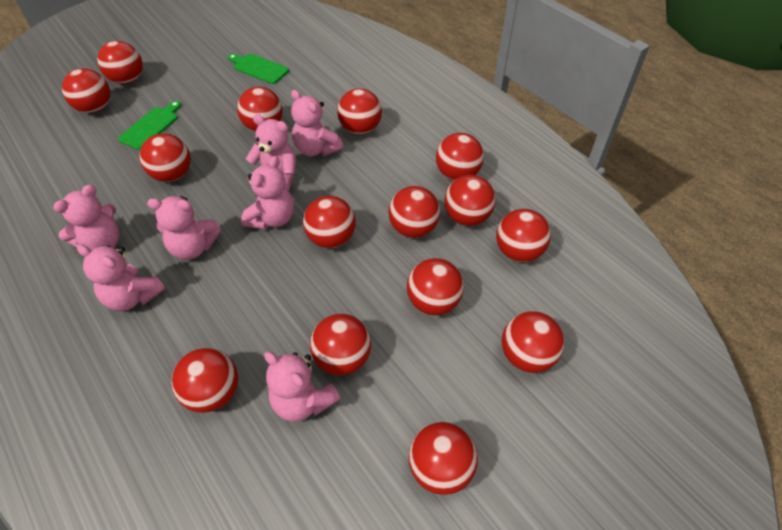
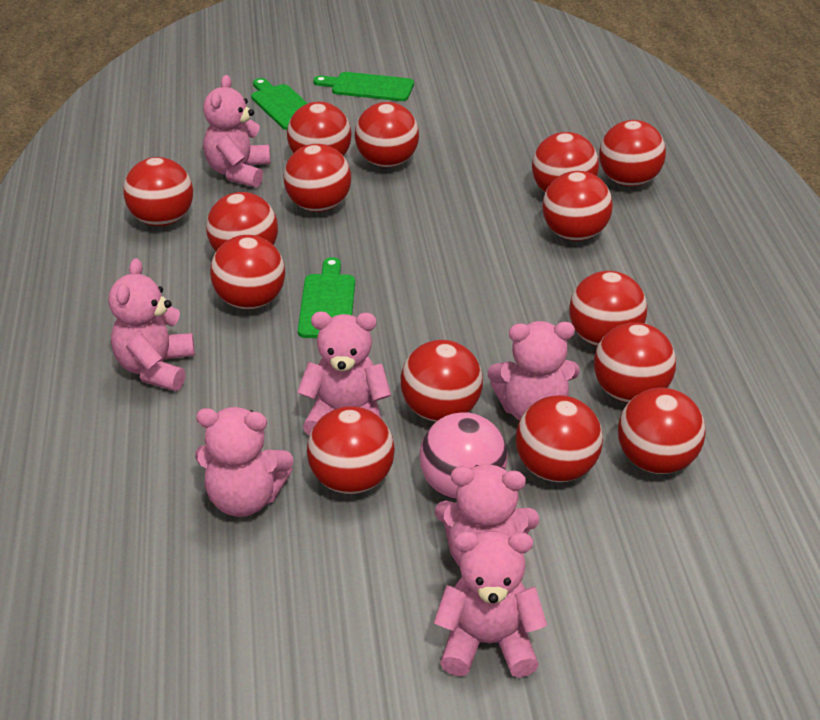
green cutting board: [118,101,181,150] [228,54,289,84] = 2 -> [251,78,308,130] [298,257,355,338] [313,72,414,101] = 3
pink ball: none = 0 -> [419,412,508,500] = 1

